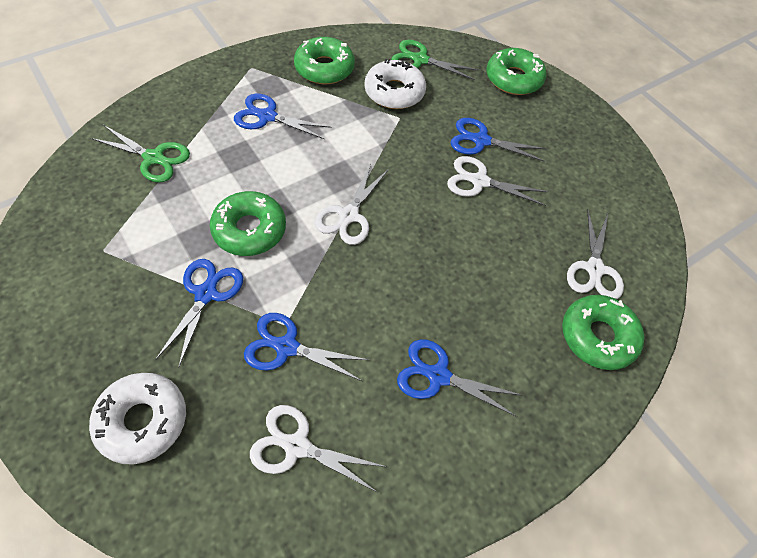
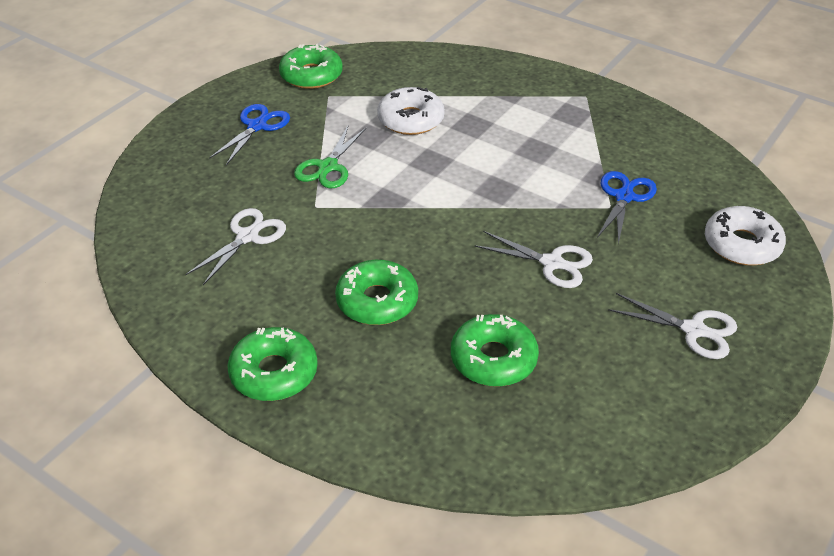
blue scissors: [155,259,243,368] [234,94,331,139] [244,313,369,381] [397,339,523,417] [451,118,547,162] = 5 -> [209,104,290,165] [597,171,657,244] = 2
green scissors: [91,125,190,183] [391,40,479,80] = 2 -> [294,124,366,188] = 1
white scissors: [250,405,387,492] [315,164,389,245] [447,156,549,206] [567,209,624,299] = 4 -> [185,208,286,285] [475,231,593,288] [608,293,737,359] = 3

